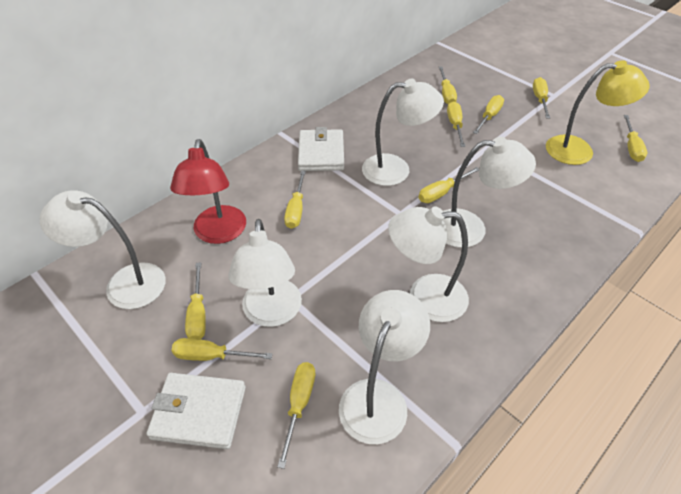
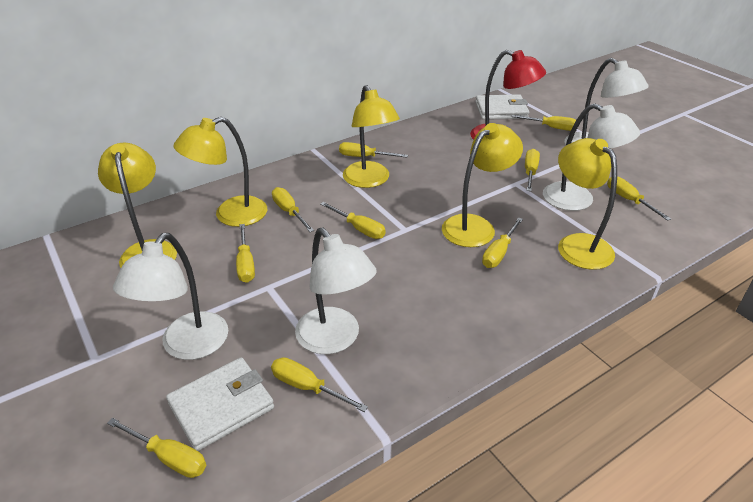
white lamp: [40,190,166,309] [228,219,302,327] [339,290,430,444] [362,79,444,186] [388,207,469,322] [443,137,536,248] = 6 -> [113,233,228,360] [295,228,376,354] [543,103,640,211] [565,58,649,144] = 4
yellow lamp: [546,60,649,165] = 1 -> [98,143,177,268] [173,117,267,227] [343,85,400,188] [442,123,523,247] [558,138,617,270] = 5

